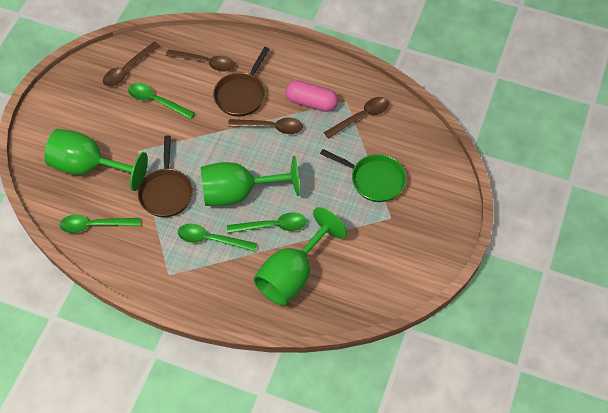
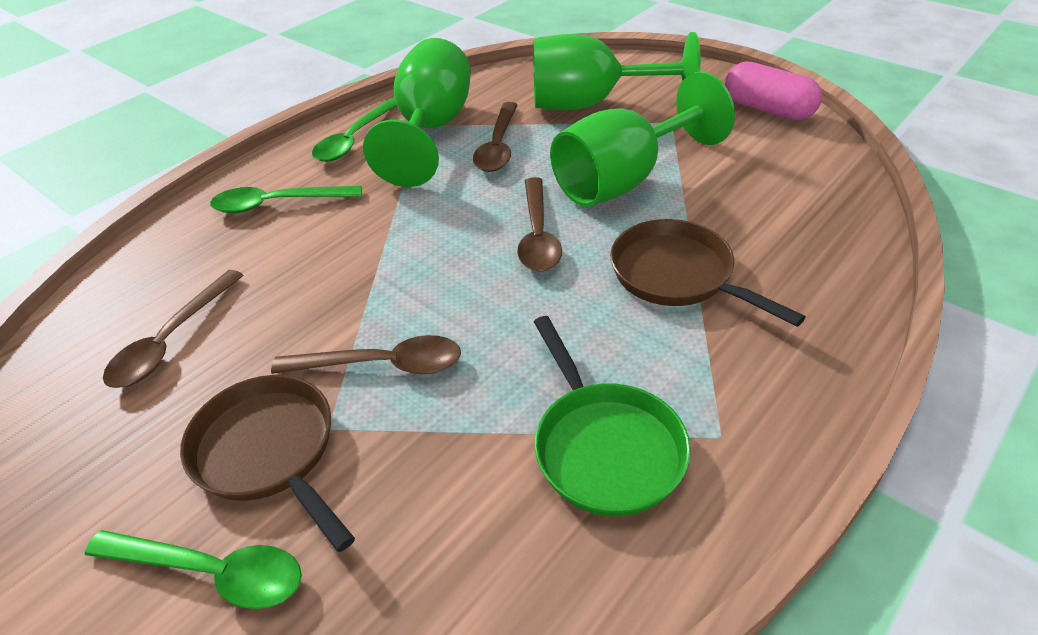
green spoon: [60,215,140,233] [128,83,195,119] [178,224,257,252] [227,212,307,233] = 4 -> [85,530,302,609] [210,186,362,213] [312,98,397,162] = 3

